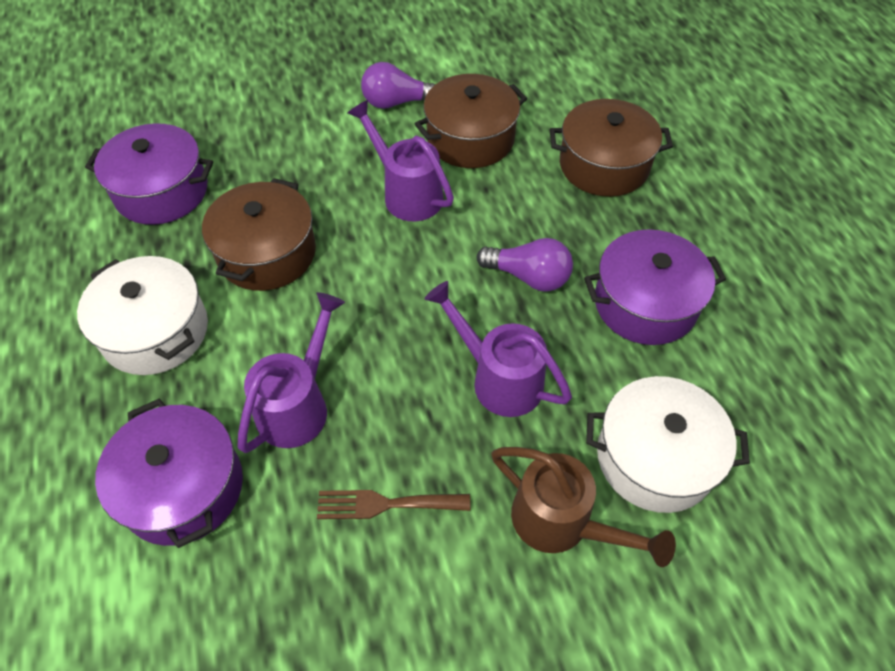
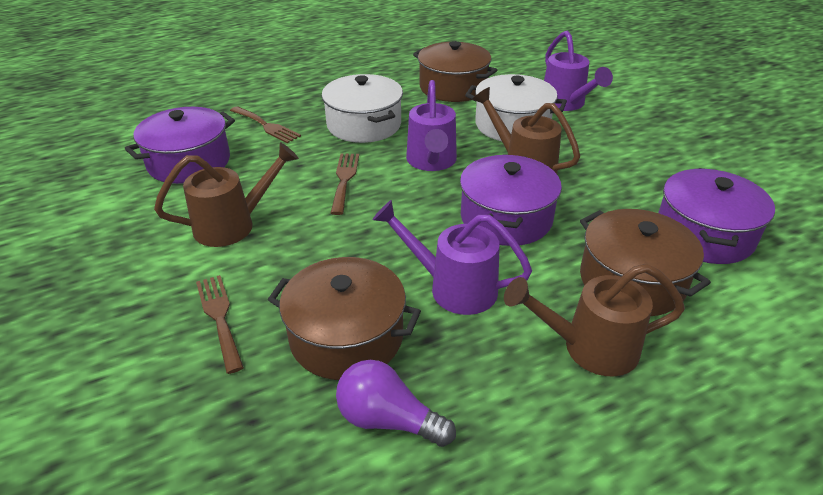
brown fork: [317,490,470,519] = 1 -> [196,275,244,374] [230,106,301,143] [331,154,359,215] = 3
brown watering can: [492,447,676,567] = 1 -> [154,142,299,247] [472,87,580,174] [504,264,685,376] = 3
purple light bulb: [361,62,435,109] [477,238,573,292] = 2 -> [336,360,456,447] = 1

